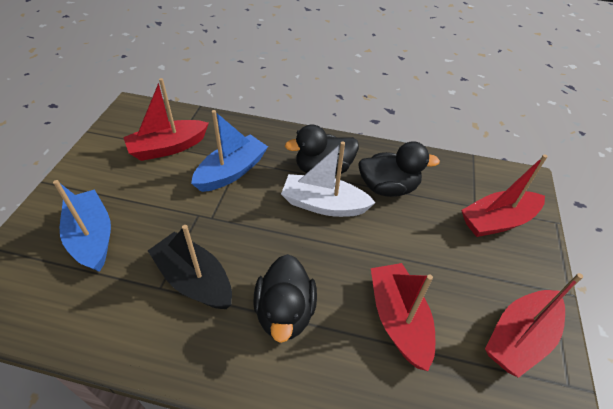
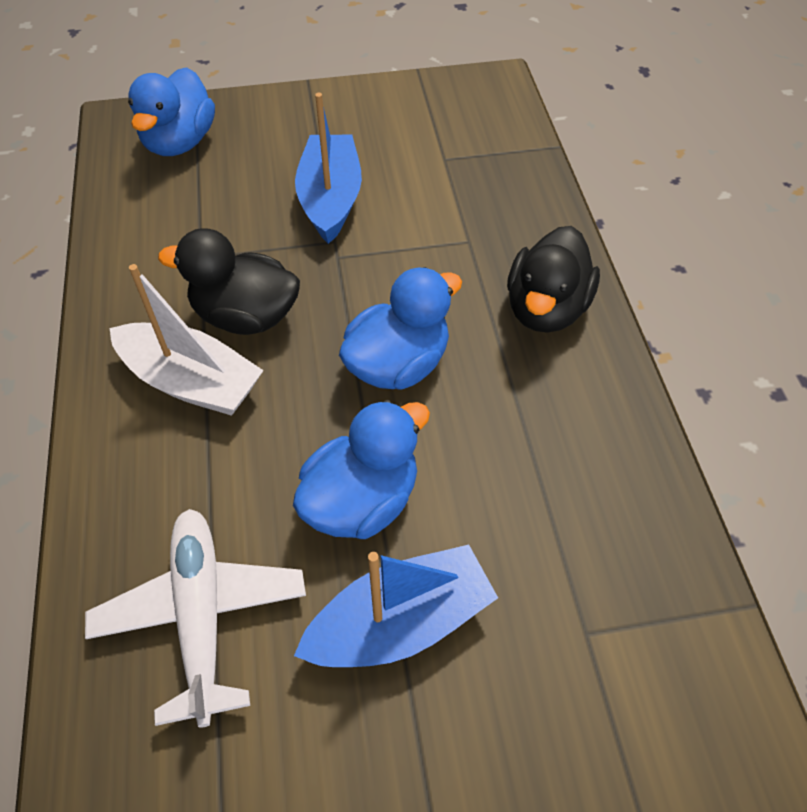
black boat: [148,225,232,309] = 1 -> none = 0
black duck: [253,254,317,343] [285,124,359,176] [358,141,440,197] = 3 -> [158,228,300,335] [507,226,600,333] = 2
blue duck: none = 0 -> [128,67,215,156] [293,400,430,539] [339,267,462,390] = 3
red boat: [123,78,209,161] [371,263,435,371] [461,154,548,237] [485,273,583,378] = 4 -> none = 0
white plane: none = 0 -> [85,509,306,728] = 1

